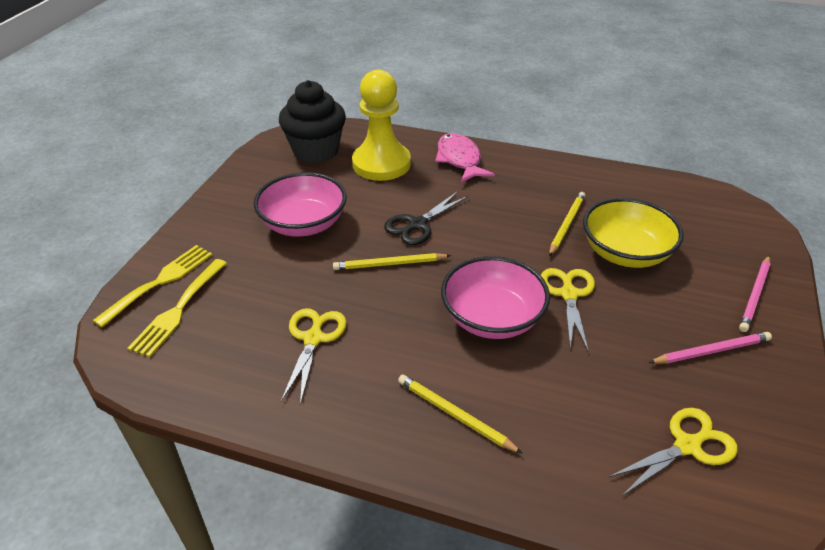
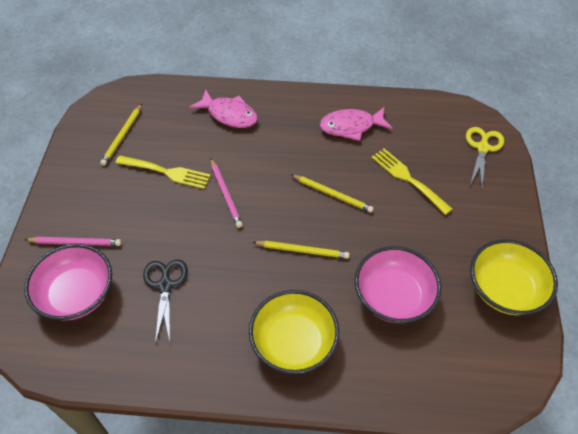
black cupcake: [279,80,346,163] = 1 -> none = 0
pink fish: [435,133,495,183] = 1 -> [189,90,258,128] [320,107,393,141] = 2
yellow bowl: [583,198,684,268] = 1 -> [249,290,339,374] [470,239,558,315] = 2
yellow pawn: [352,70,411,181] = 1 -> none = 0
yellow scissors: [281,308,347,405] [541,268,595,352] [608,408,738,496] = 3 -> [466,127,504,186] = 1

